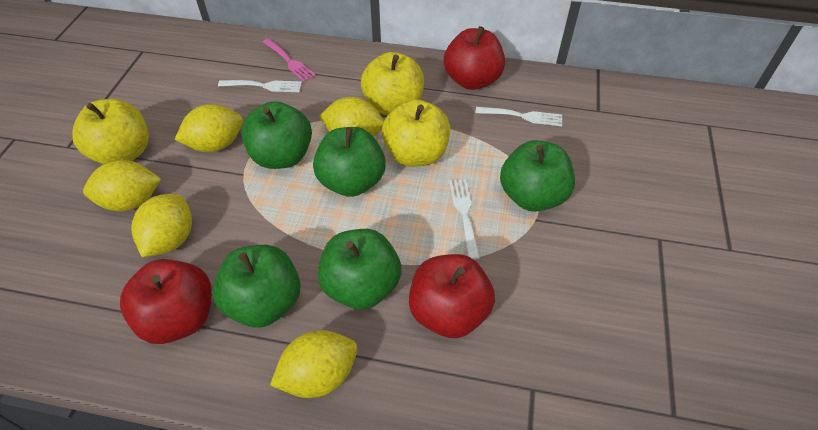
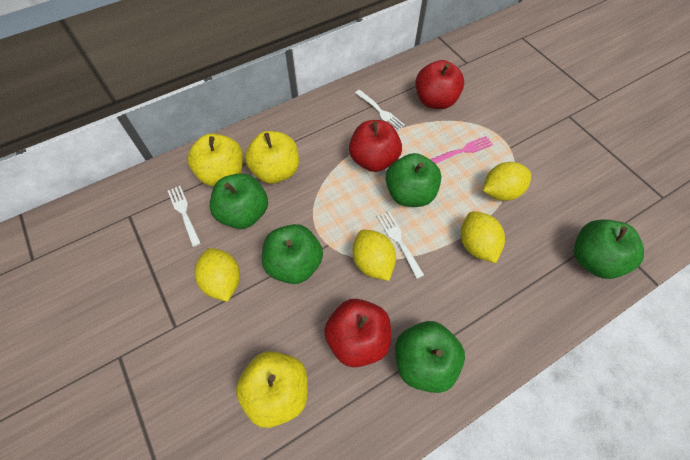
yellow lemon: [83,160,161,211] [131,194,192,257] [175,104,243,152] [270,330,357,398] [319,97,384,137] = 5 -> [195,248,240,302] [353,230,396,281] [461,211,505,263] [483,162,531,201] = 4

